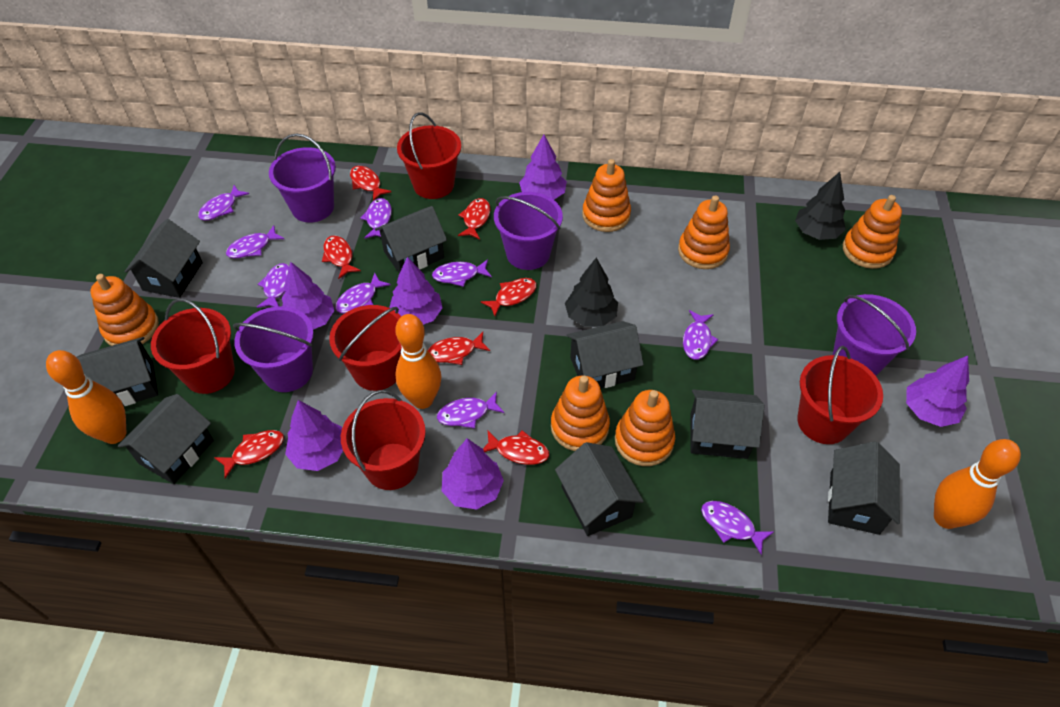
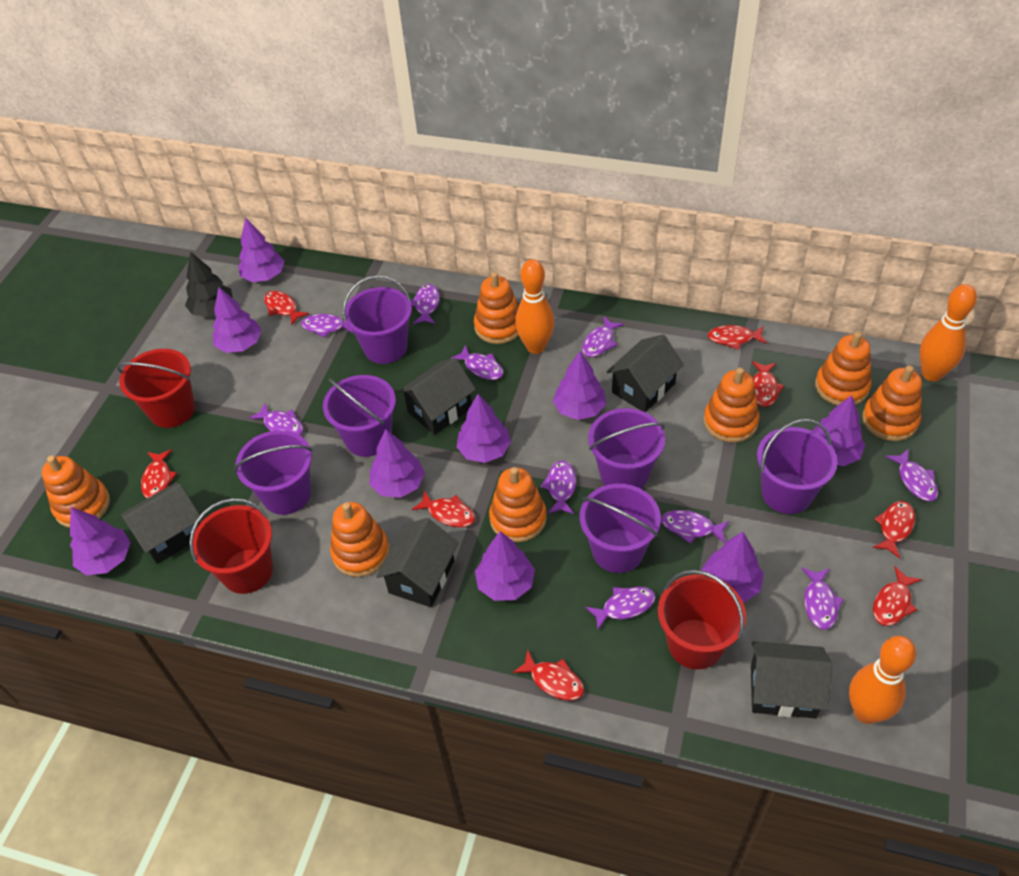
black house: [77,337,158,406] [118,394,214,484] [125,219,203,298] [375,206,447,274] [555,442,644,536] [567,321,644,388] [690,389,765,459] [828,441,900,535] = 8 -> [121,482,202,564] [376,518,459,607] [398,358,476,435] [606,335,684,413] [751,641,832,718] = 5
black tree: [565,258,618,327] [795,172,846,240] = 2 -> [185,251,233,317] = 1
orange stacking toy: [90,274,159,346] [551,376,610,451] [582,159,631,232] [615,390,675,466] [678,196,730,269] [843,195,902,269] = 6 -> [42,455,110,528] [330,502,389,577] [474,272,519,344] [489,467,547,542] [704,368,759,442] [815,332,872,405] [862,365,922,441] = 7
purple bucket: [233,306,314,392] [269,133,336,223] [494,192,563,270] [833,294,916,376] = 4 -> [234,430,313,515] [323,375,396,457] [343,275,412,364] [580,484,661,573] [588,408,665,489] [757,419,837,514] = 6
purple fish: [198,185,249,221] [226,225,284,258] [257,263,289,308] [335,273,391,313] [360,198,392,239] [432,259,492,287] [437,391,504,429] [683,310,718,360] [701,501,774,555] = 9 -> [249,403,303,435] [301,314,353,338] [411,284,440,324] [450,345,503,380] [540,461,576,514] [582,316,624,357] [585,587,655,630] [661,510,729,544] [801,568,843,630] [885,449,938,501] = 10
purple tree: [282,262,334,330] [285,400,343,471] [389,257,443,325] [442,438,504,510] [519,135,567,200] [906,356,969,427] = 6 -> [70,507,130,576] [212,287,262,353] [238,217,284,282] [370,429,425,498] [456,394,511,463] [475,531,535,601] [553,351,606,420] [702,532,764,603] [812,395,865,466] = 9
red bucket: [151,298,235,394] [329,305,402,391] [341,390,426,490] [397,112,461,199] [797,346,883,444] = 5 -> [117,349,195,428] [189,498,273,594] [658,570,746,669] = 3
red fish: [214,430,284,478] [322,235,361,279] [350,166,391,201] [428,332,490,365] [458,198,491,239] [480,278,537,316] [483,430,549,465] = 7 -> [141,449,177,498] [264,291,309,326] [412,490,475,527] [512,650,584,700] [708,325,767,350] [752,361,784,407] [873,501,915,558] [873,566,922,626] = 8

